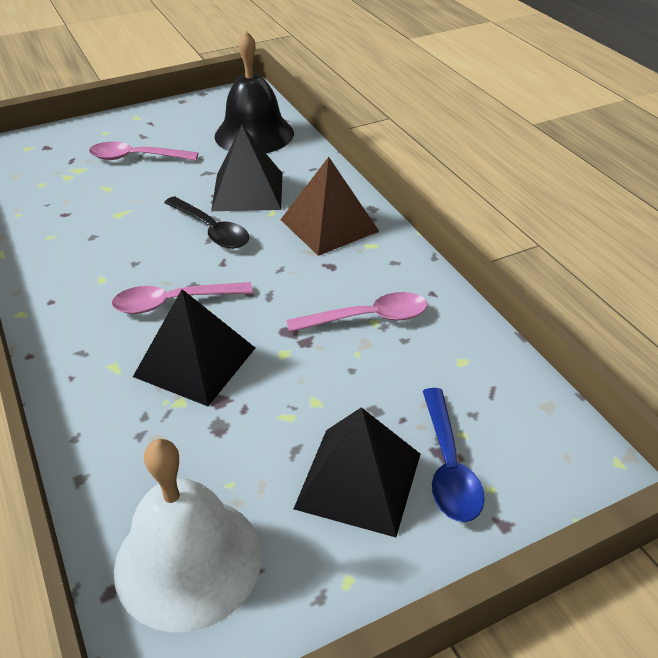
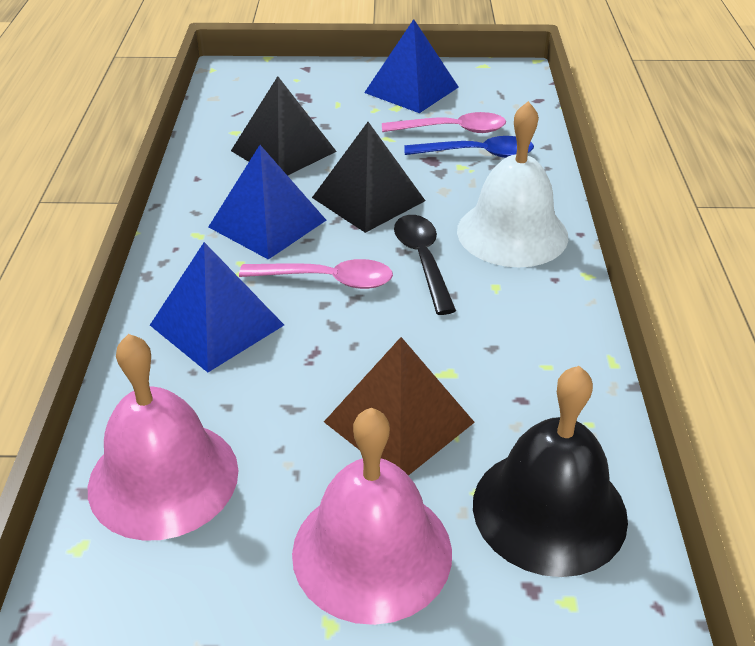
black pyramid: [133,289,255,406] [211,125,282,211] [294,407,420,537] = 3 -> [231,76,337,176] [312,122,425,233] = 2
blue pyramid: none = 0 -> [150,242,284,372] [208,145,326,260] [364,19,459,113] = 3
pink bell: none = 0 -> [88,334,238,541] [292,408,452,625] = 2
pink spoon: [89,141,198,160] [112,282,253,314] [287,292,427,332] = 3 -> [239,259,393,289] [382,112,506,133] = 2

